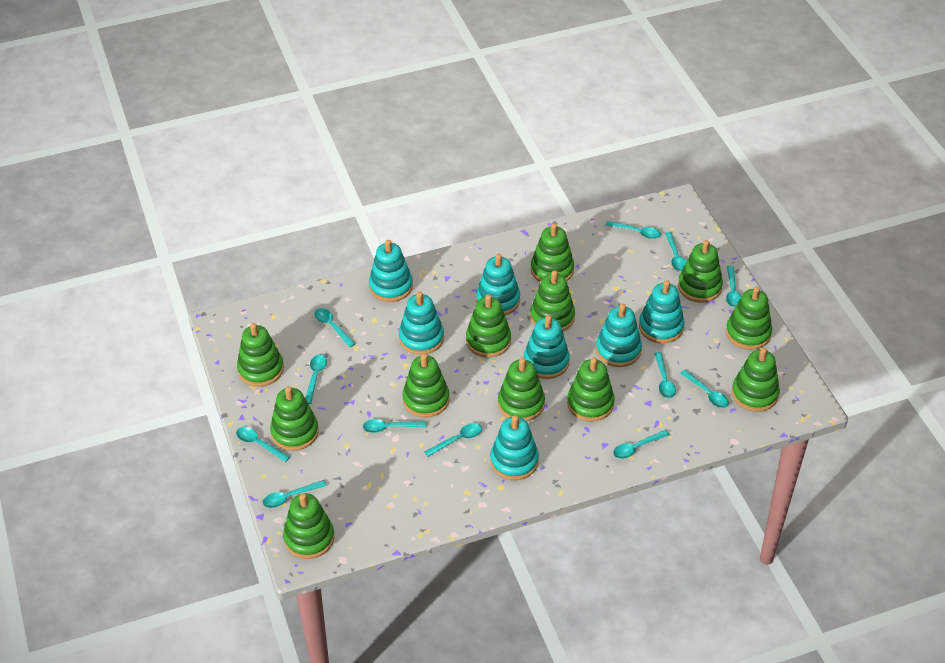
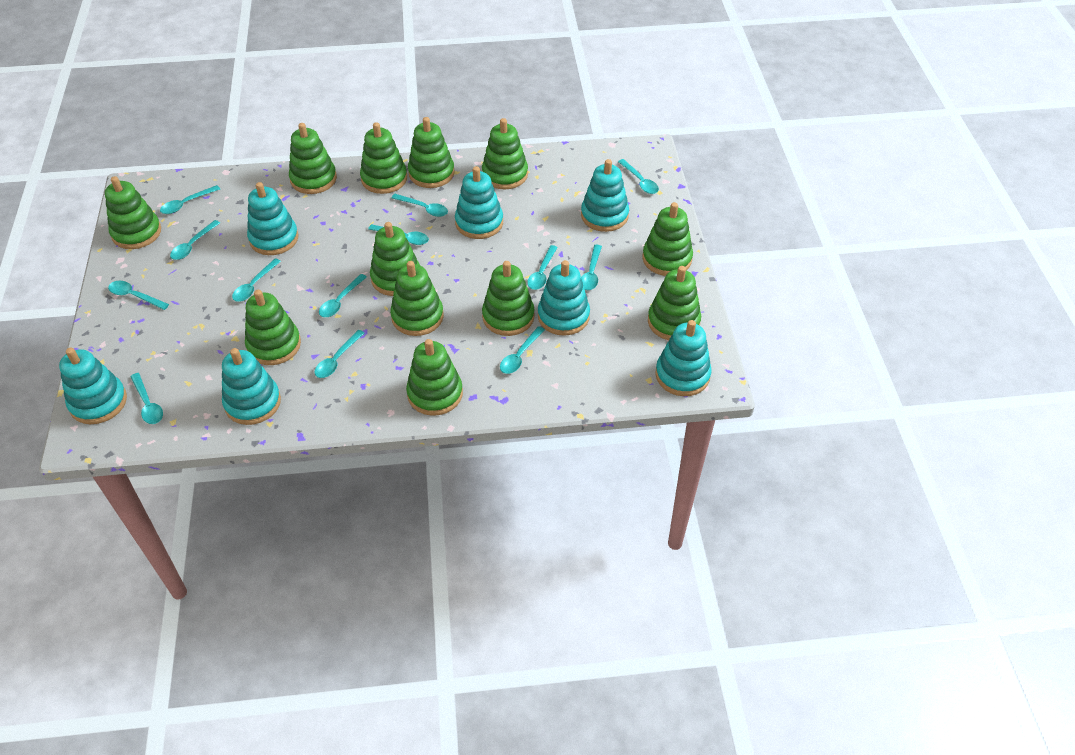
turquoise spoon: [236,427,290,462] [263,480,326,508] [305,354,327,404] [314,308,355,347] [363,419,426,433] [424,423,482,457] [606,221,661,239] [613,430,670,459] [654,352,676,398] [665,232,686,271] [680,370,729,408] [726,266,741,307] = 12 -> [108,281,169,310] [130,373,163,424] [160,185,220,214] [170,220,220,260] [232,258,281,302] [315,330,364,378] [319,274,367,317] [368,224,429,245] [392,194,448,217] [500,326,545,374] [527,245,558,290] [581,245,602,290] [618,159,659,194] = 13

